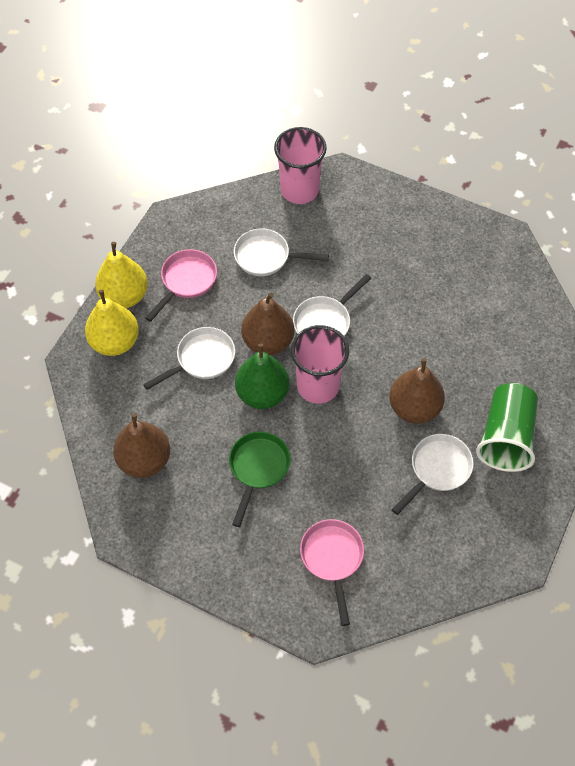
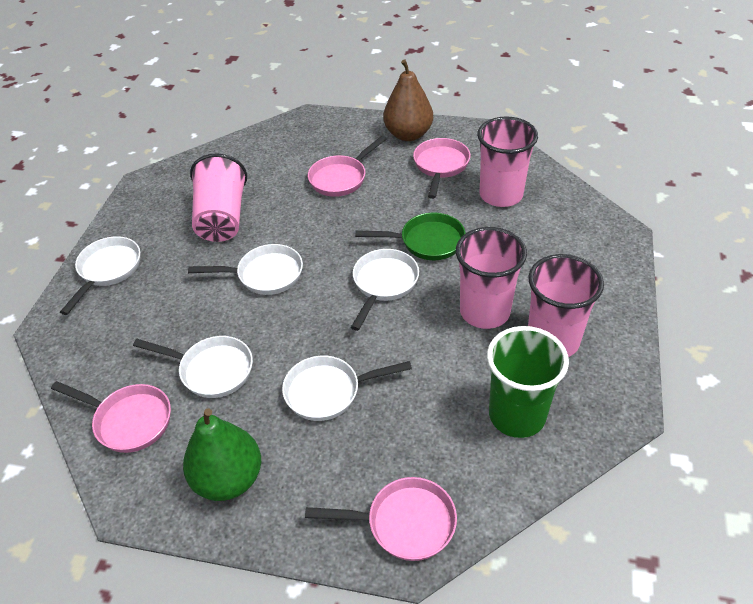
brown pear: [113,413,170,478] [241,293,294,355] [389,358,445,424] = 3 -> [383,59,433,141] = 1
pink cup: [274,127,327,204] [291,325,349,404] = 2 -> [190,153,247,242] [456,227,527,329] [477,116,538,207] [528,254,604,357] = 4
pink pan: [145,249,217,322] [300,519,364,626] = 2 -> [51,381,171,453] [305,477,457,561] [308,136,387,197] [413,138,470,199] = 4
white pan: [143,327,235,390] [234,228,329,276] [293,274,371,336] [392,434,474,515] = 4 -> [60,236,140,315] [133,336,253,398] [188,244,303,295] [282,356,412,421] [351,249,419,331] = 5
yellow pear: [85,290,139,356] [95,242,148,308] = 2 -> none = 0

